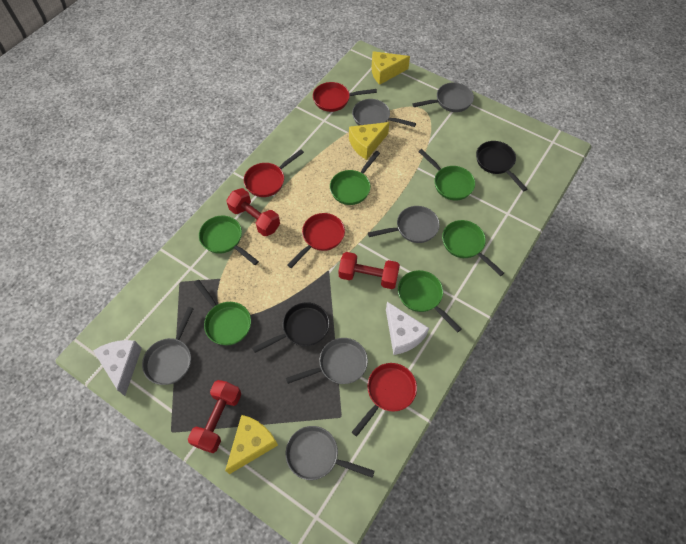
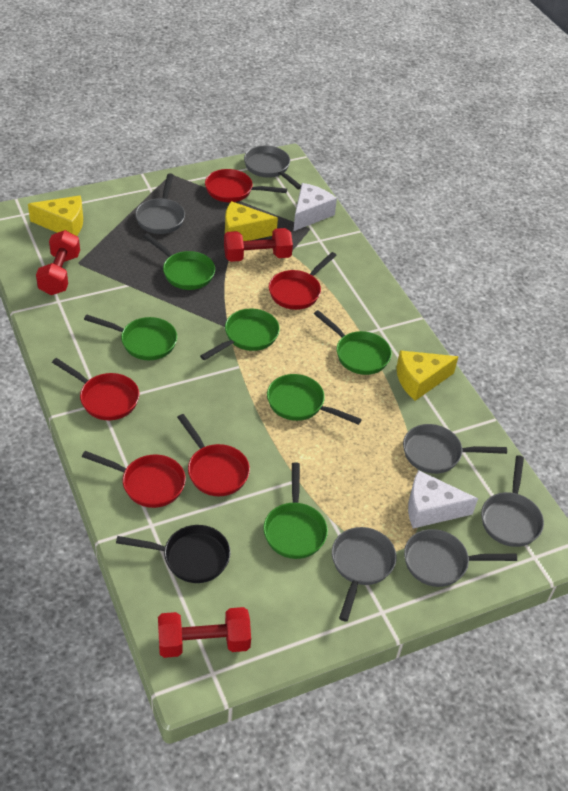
black pan: [252,302,330,353] [476,141,527,191] = 2 -> [116,525,231,583] = 1
red pan: [244,149,304,197] [288,213,345,268] [313,82,377,112] [352,363,417,436] = 4 -> [52,358,139,420] [82,451,186,508] [177,414,250,496] [205,169,287,202] [269,252,337,310] = 5

